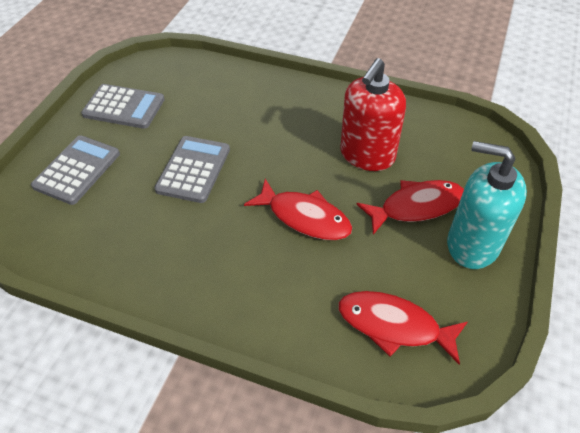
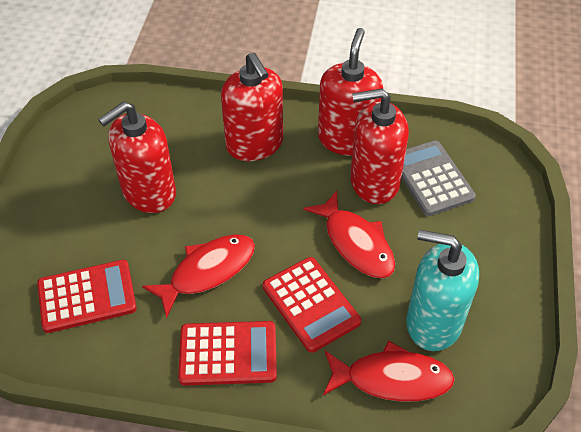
grey calculator: [31,135,120,205] [81,84,165,129] [154,136,230,203] = 3 -> [401,140,476,216] = 1
red calculator: none = 0 -> [37,260,137,333] [178,321,277,386] [263,257,361,353] = 3
red soap dispenser: [340,58,406,171] = 1 -> [98,102,176,213] [221,53,283,161] [318,28,383,156] [350,88,409,204] = 4

